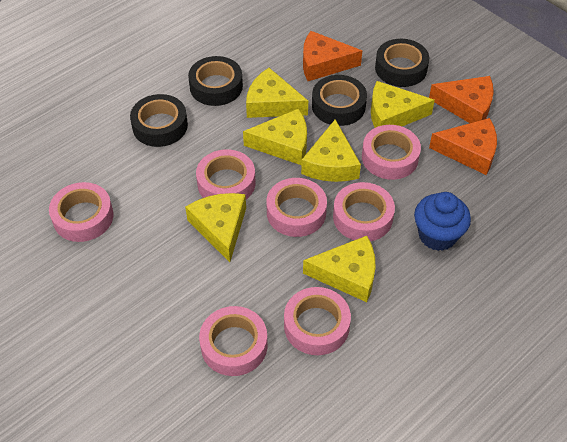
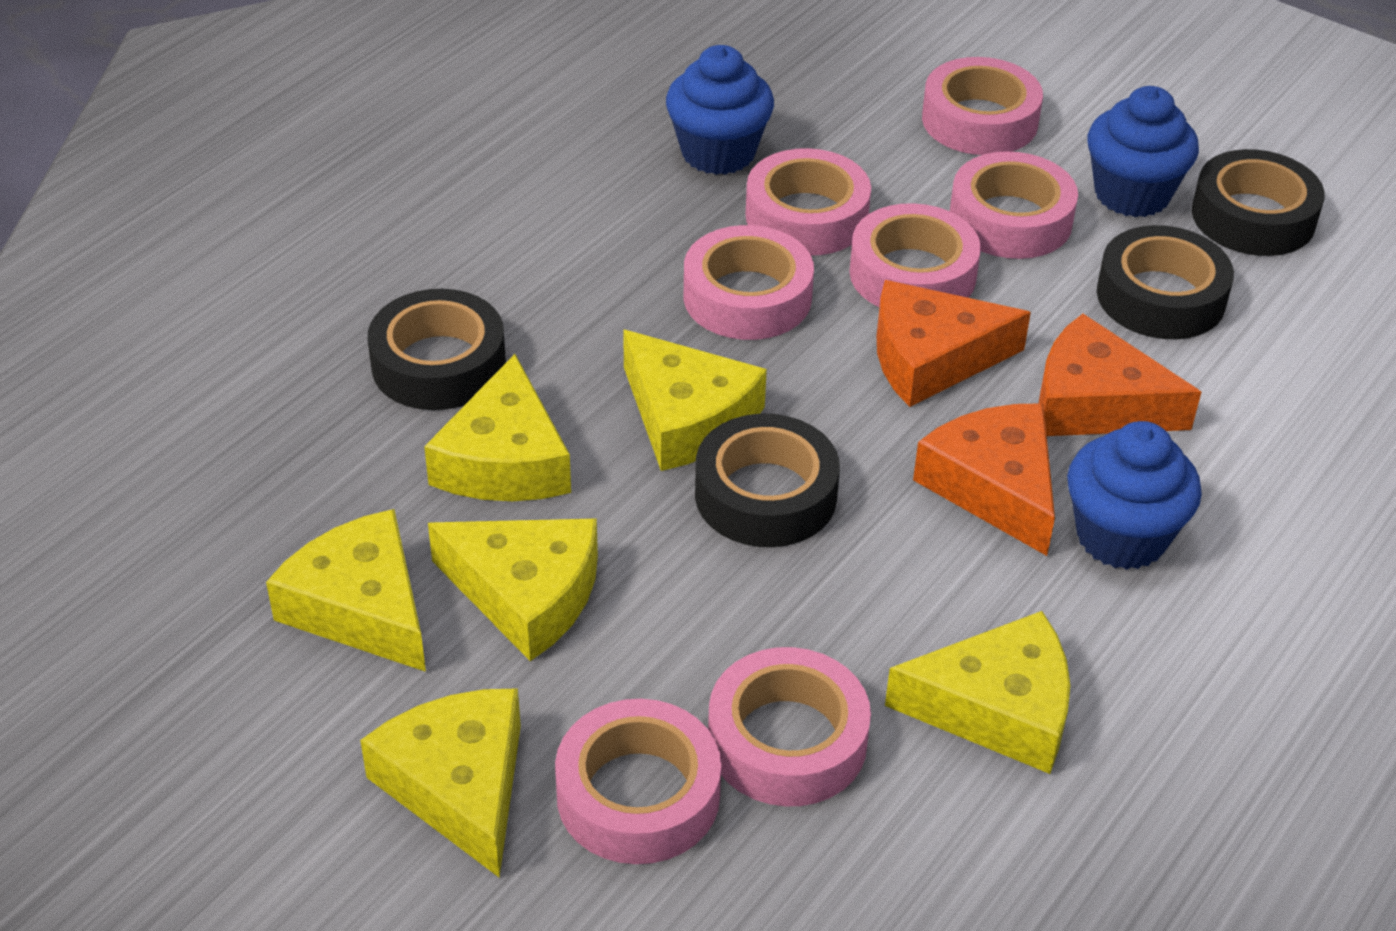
blue cupcake: [414,192,471,251] = 1 -> [666,45,774,175] [1067,421,1202,570] [1088,86,1199,217] = 3

